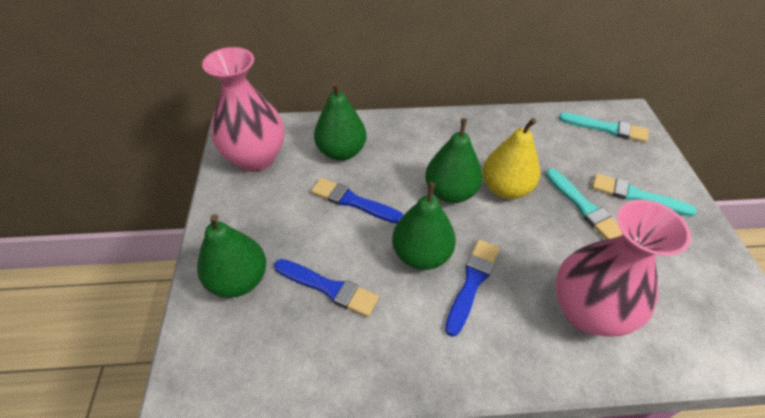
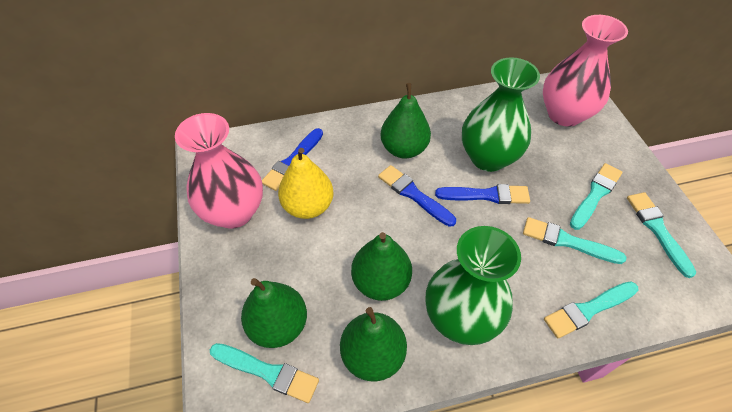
green vase: none = 0 -> [425,226,521,345] [462,57,540,172] = 2
turquoise brush: [546,168,623,240] [559,113,648,142] [592,174,697,217] = 3 -> [210,343,319,403] [523,217,627,264] [544,281,639,338] [570,163,622,230] [627,192,696,278] = 5

